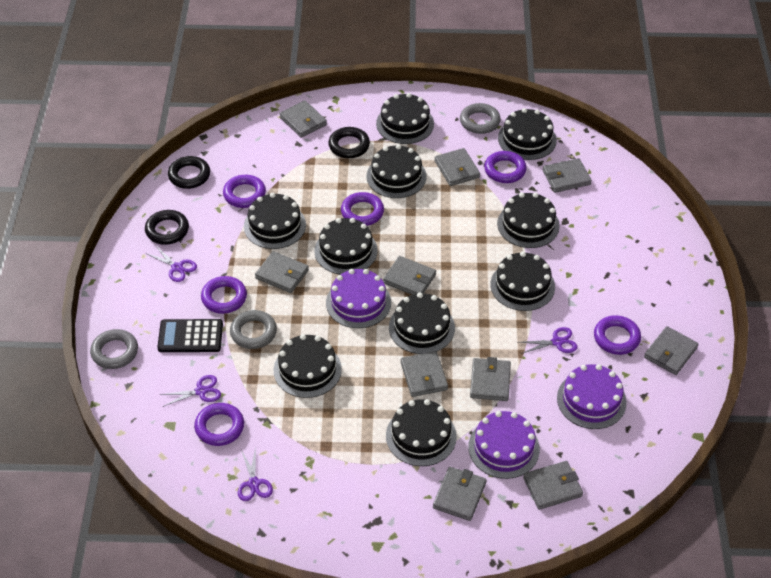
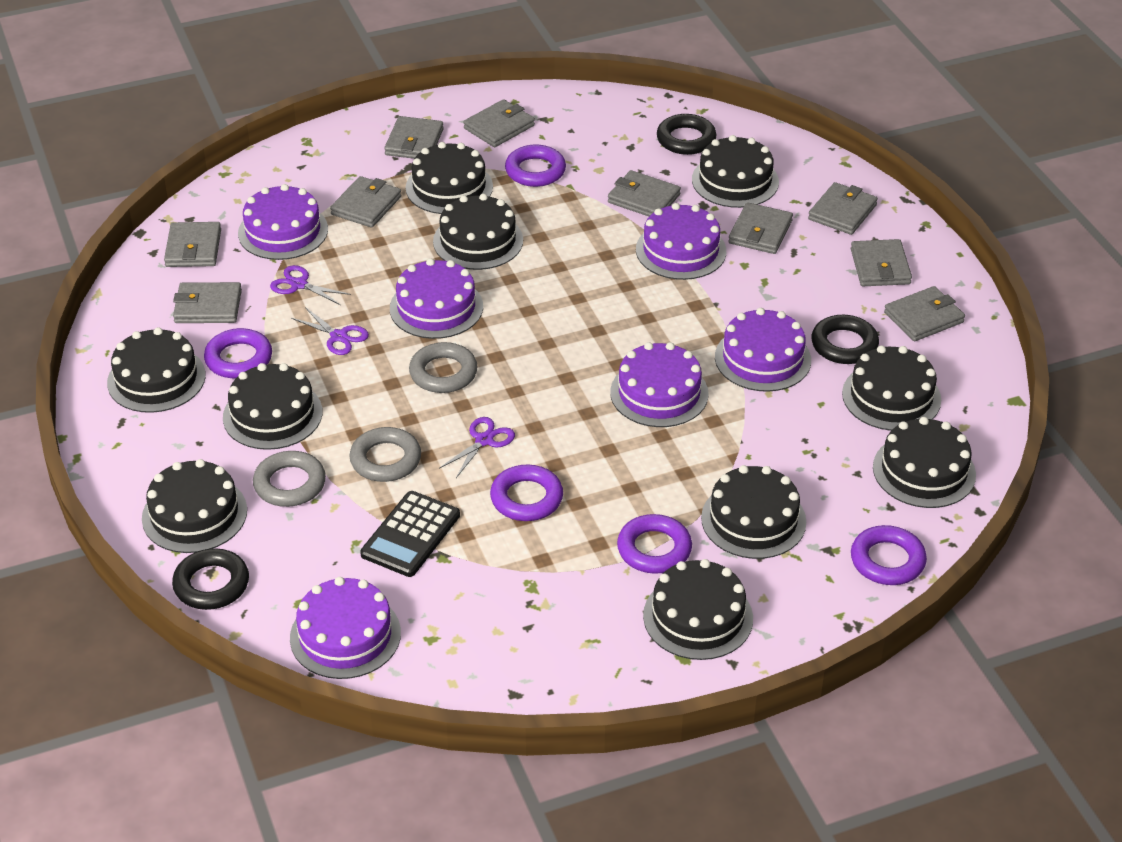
purple cake: [326,269,391,328] [468,411,540,479] [557,364,627,429] = 3 -> [238,184,328,260] [290,577,401,679] [390,258,483,339] [610,342,709,427] [636,203,726,280] [715,308,811,392] = 6
purple ring: [194,403,244,446] [201,276,247,314] [223,175,266,208] [341,192,384,226] [484,151,527,183] [594,315,641,355] = 6 -> [204,328,272,378] [490,465,563,521] [505,145,566,187] [617,514,692,574] [851,525,927,585] = 5
purple scissors: [146,245,197,282] [160,375,221,407] [238,447,273,501] [519,327,578,354] = 4 -> [270,265,351,305] [291,307,369,355] [439,417,515,478] = 3

